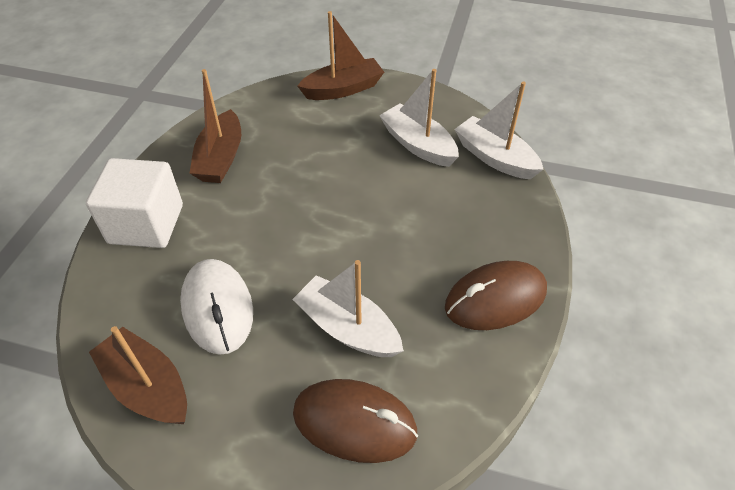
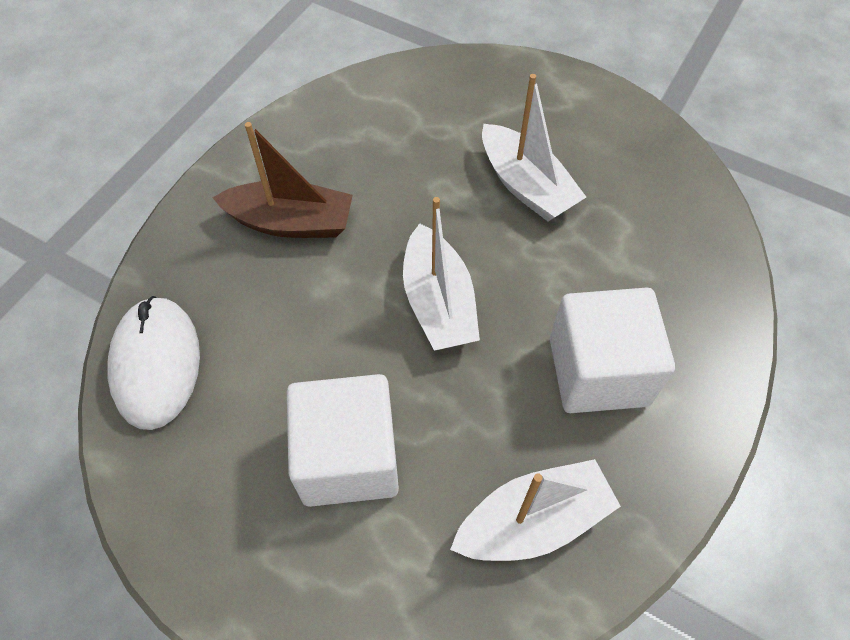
brown boat: [89,326,187,424] [190,69,241,183] [298,11,384,100] = 3 -> [212,122,353,238] = 1
brown mouse: [293,379,418,463] [445,261,547,330] = 2 -> none = 0
white cube: [86,158,183,248] = 1 -> [287,374,399,507] [550,288,675,413] = 2

